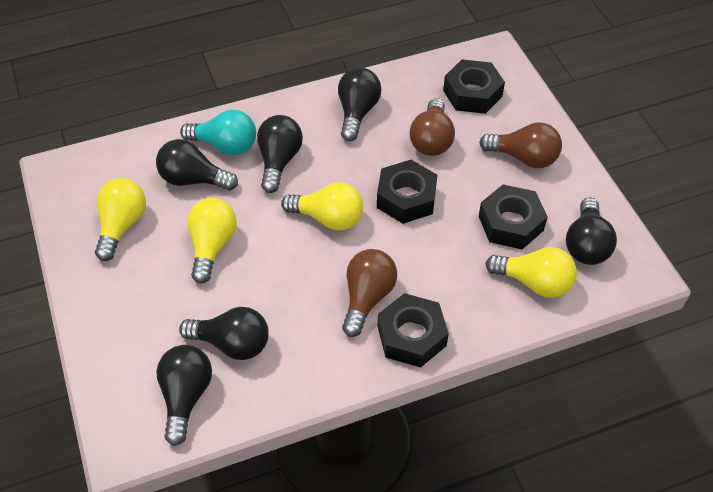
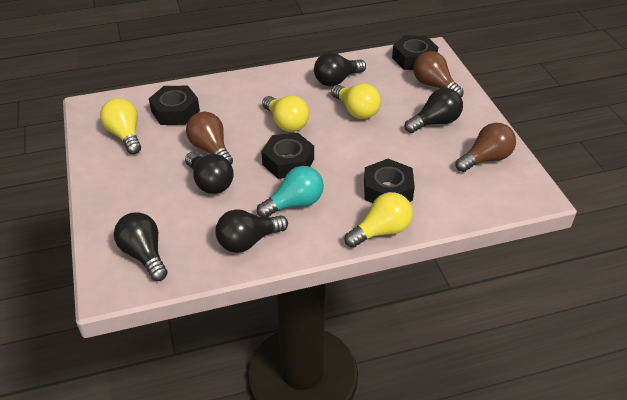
black light bulb: [156,139,238,191] [156,345,212,446] [179,307,269,360] [257,115,303,193] [338,67,382,141] [566,198,617,265] = 6 -> [114,212,168,281] [185,152,234,194] [216,209,288,253] [314,52,366,86] [405,88,463,133] = 5

